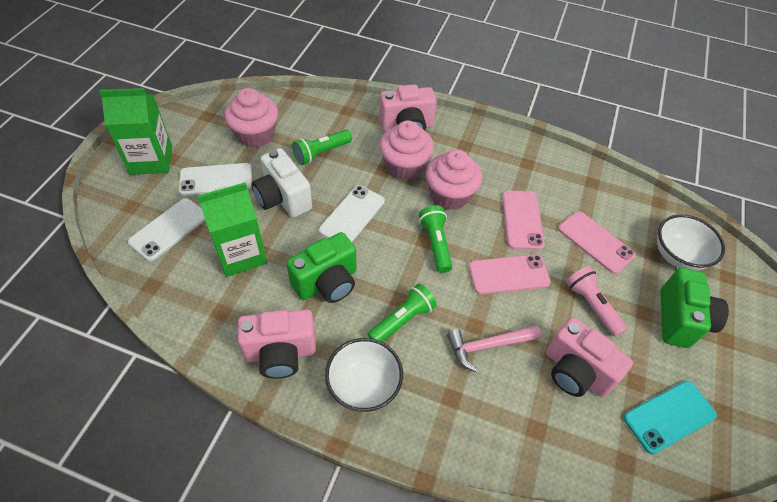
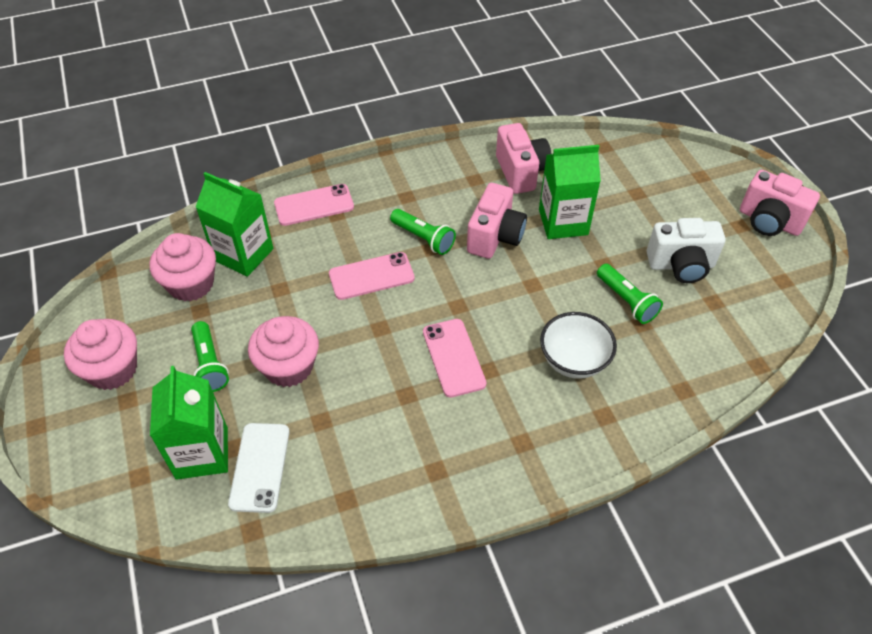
green camera: [286,232,356,303] [661,268,729,348] = 2 -> none = 0
green carton: [99,88,172,175] [197,182,267,277] = 2 -> [150,366,228,480] [196,172,273,277] [539,145,601,239] = 3
pink flashlight: [566,266,627,336] = 1 -> none = 0
pink hammer: [447,325,542,372] = 1 -> none = 0
turquoise phone: [623,381,717,454] = 1 -> none = 0
white bowl: [325,338,403,412] [657,214,725,271] = 2 -> [540,312,617,379] = 1
white phone: [128,198,206,261] [179,163,252,196] [319,185,385,242] = 3 -> [228,423,290,513] = 1

